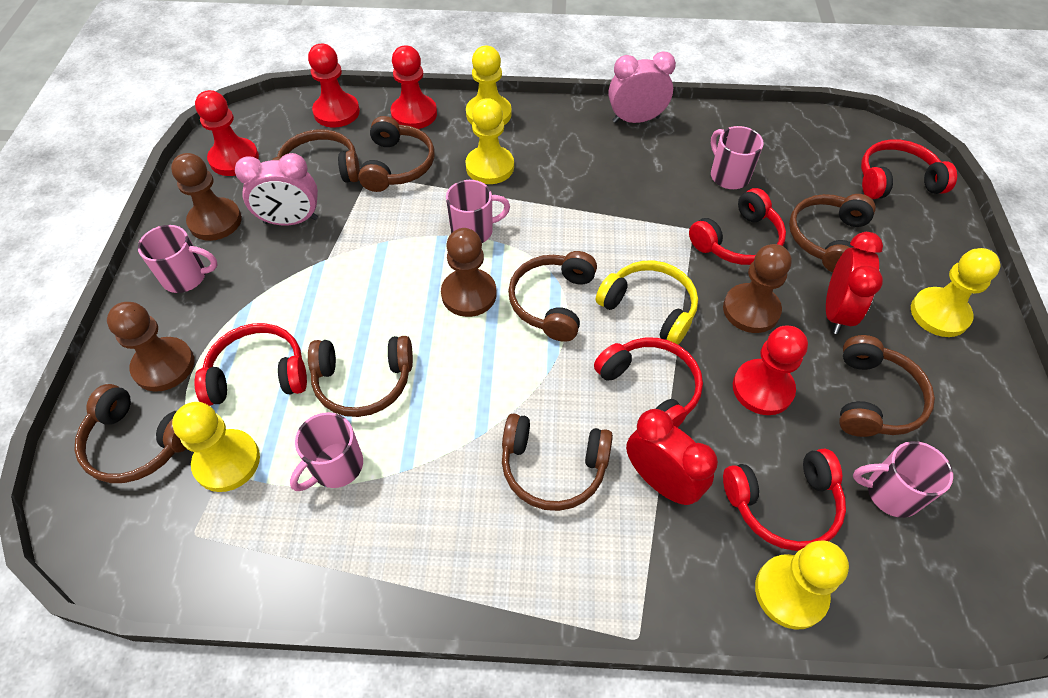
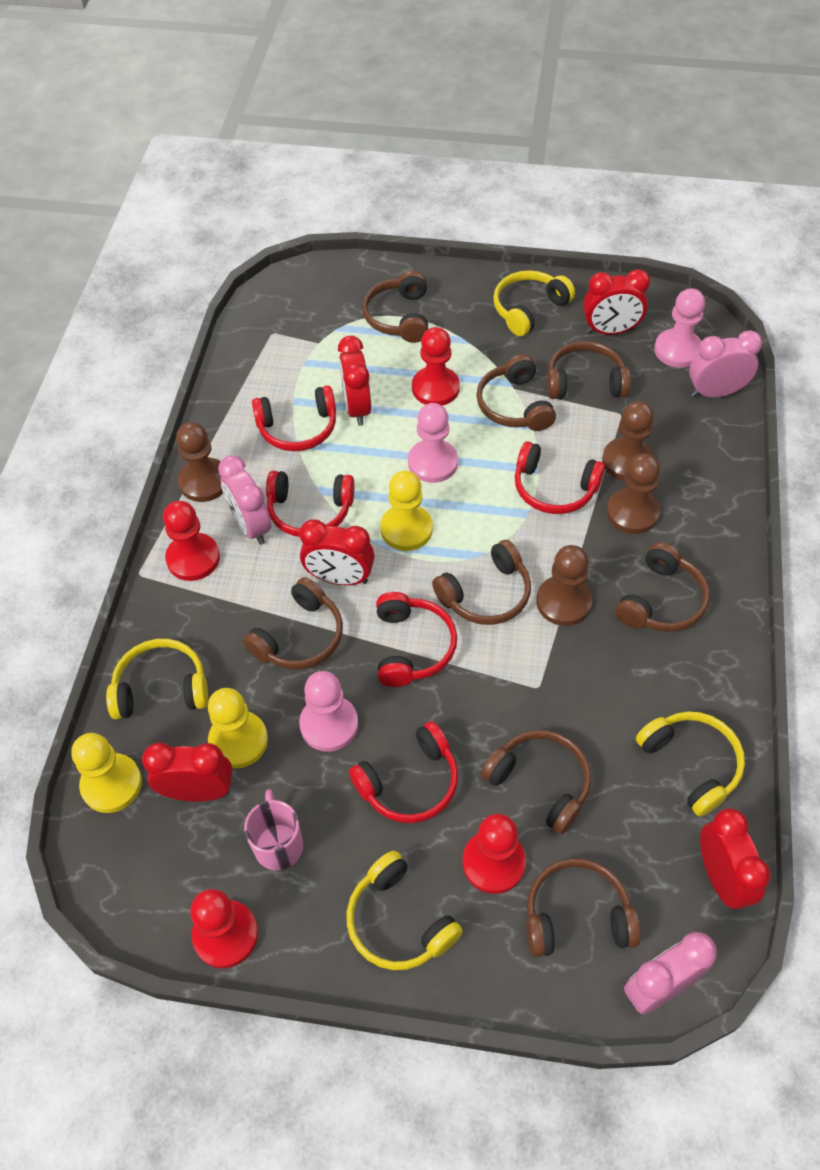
pink clock: [235,153,318,226] [609,51,676,123] = 2 -> [218,455,271,545] [624,932,717,1014] [689,330,762,398] = 3
pink mug: [138,225,218,293] [290,412,363,491] [446,180,510,243] [711,126,764,189] [853,441,953,518] = 5 -> [244,789,303,870] = 1
pink pawn: none = 0 -> [299,671,358,752] [408,403,458,483] [654,288,705,368] = 3
red clock: [626,409,718,505] [826,232,883,334] = 2 -> [142,742,233,802] [299,520,375,585] [338,336,371,426] [583,269,650,335] [700,808,771,910] = 5
yellow headphones: [596,261,698,345] = 1 -> [106,639,208,719] [347,851,463,970] [493,270,575,336] [636,711,745,817] = 4
yellow pawn: [172,402,260,492] [465,98,514,184] [466,46,512,125] [755,540,849,630] [911,248,1001,337] = 5 -> [71,733,142,813] [208,688,268,768] [380,471,433,551] = 3

